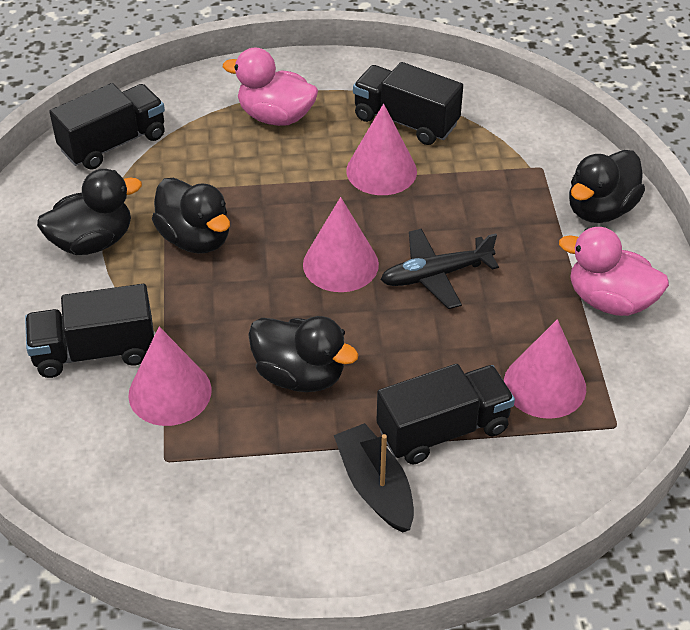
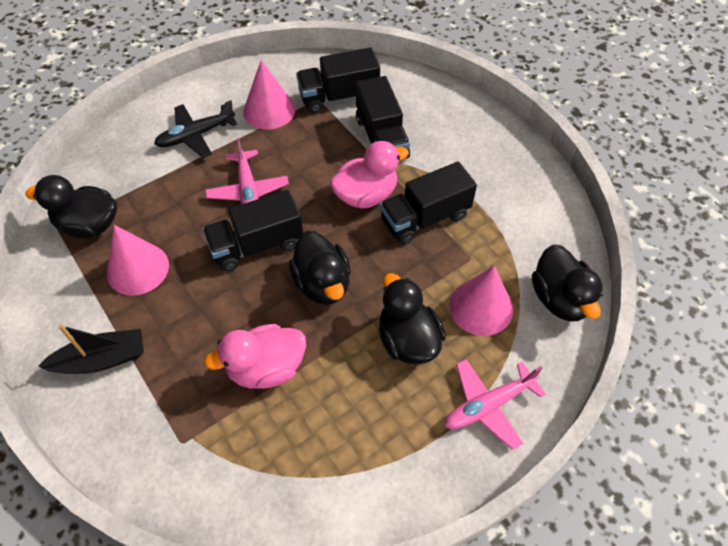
pink cone: [128,327,212,426] [303,197,379,292] [346,104,417,195] [504,319,586,419] = 4 -> [107,225,169,295] [243,60,295,130] [449,266,513,336] = 3
pink plane: none = 0 -> [205,138,289,204] [444,359,546,450] = 2

